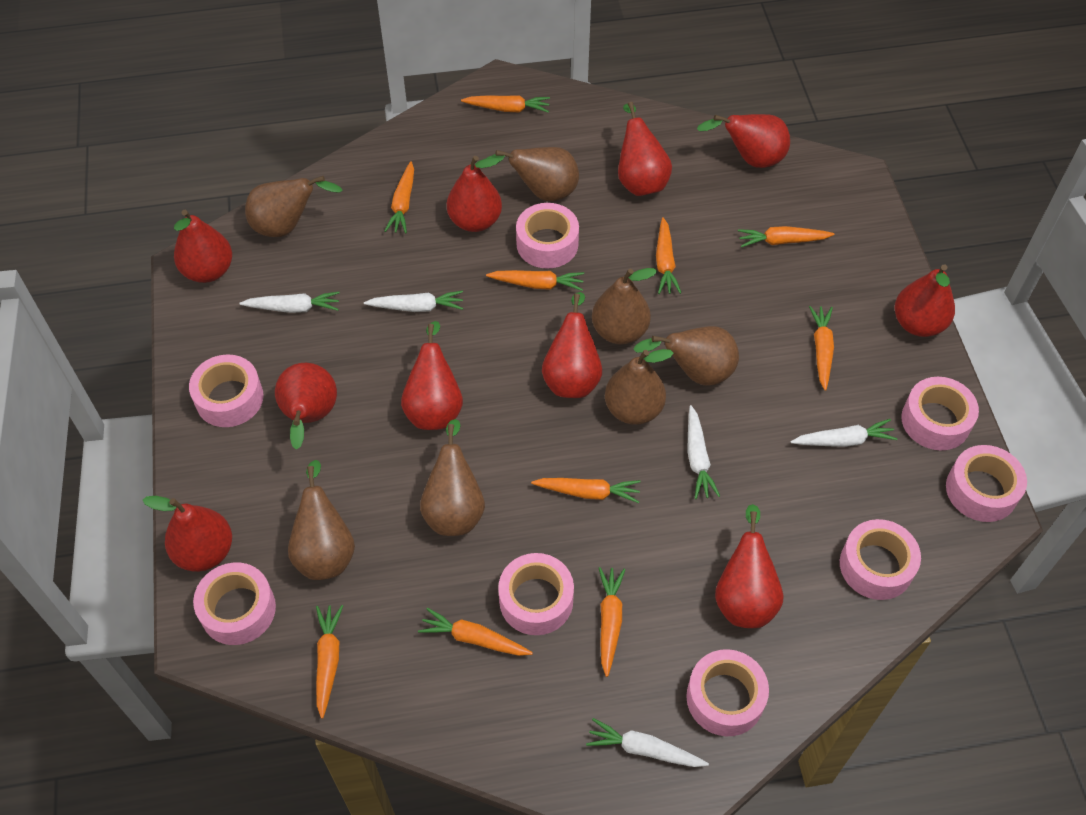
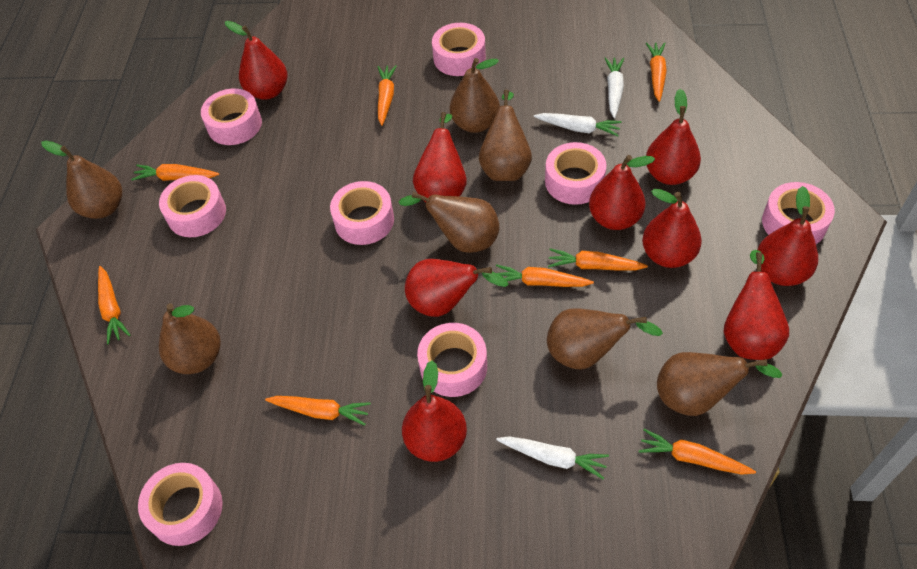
orange carrot: [316,605,343,719] [385,161,414,234] [418,608,533,656] [461,95,550,113] [486,270,584,291] [531,478,640,503] [599,567,626,677] [656,217,681,294] [738,226,834,247] [809,306,834,391] = 10 -> [98,266,130,344] [131,164,219,181] [265,396,371,426] [378,65,397,126] [496,264,594,287] [548,248,648,271] [639,429,756,475] [646,42,667,102] = 8
red pear: [143,496,232,572] [174,210,232,283] [275,363,337,450] [401,321,463,430] [447,156,502,232] [542,292,602,398] [618,102,672,196] [697,114,790,168] [715,504,783,628] [895,264,955,337] = 10 -> [225,21,288,100] [402,360,467,462] [405,259,509,317] [413,112,466,203] [589,155,655,230] [642,189,702,268] [646,89,701,185] [724,250,789,360] [757,186,818,286] = 9
white carrot: [239,292,340,313] [364,291,463,312] [586,718,709,767] [687,405,720,499] [791,419,898,447] = 5 -> [496,436,609,479] [534,113,622,136] [605,57,624,118] = 3

